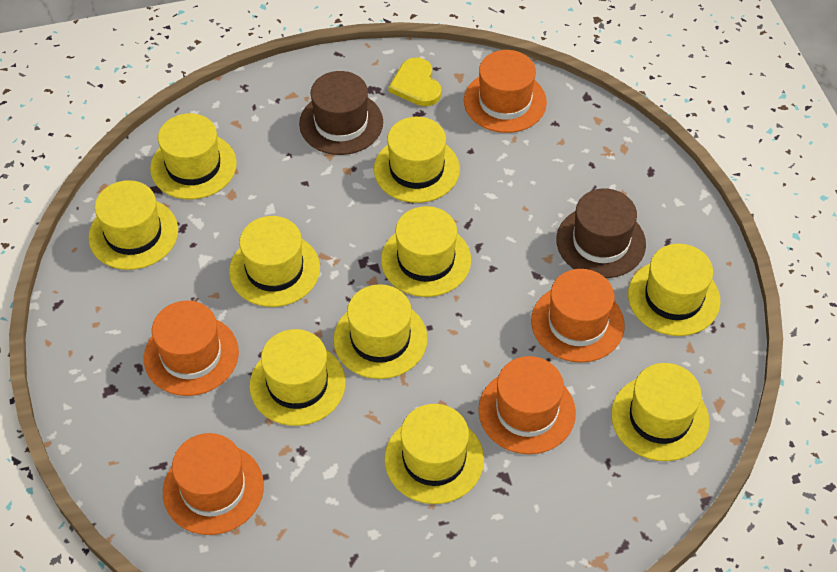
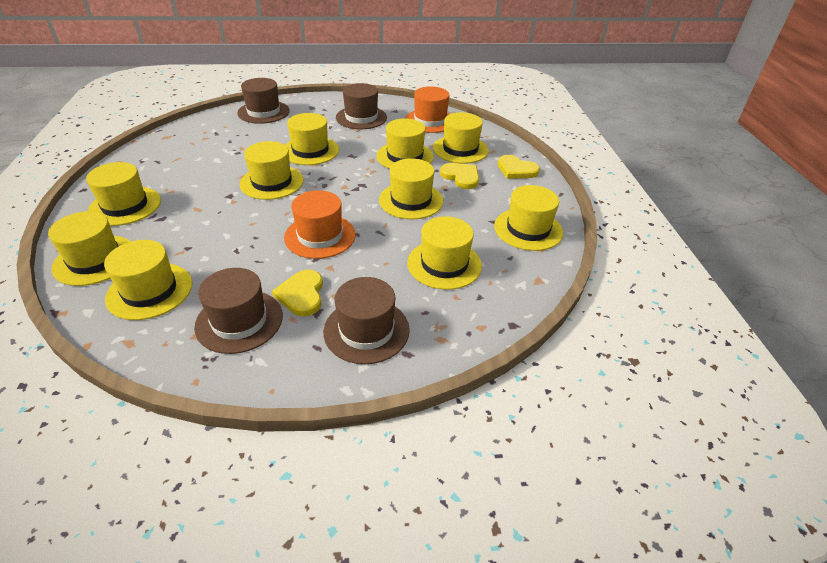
brown hat: [299,71,383,155] [556,188,646,278] = 2 -> [194,268,283,354] [237,78,290,124] [323,277,410,364] [336,83,387,129] = 4
orange hat: [144,301,239,396] [163,433,264,535] [464,50,547,133] [478,356,576,454] [531,269,624,363] = 5 -> [284,190,356,259] [405,86,450,133] = 2
yellow heart: [389,57,442,106] = 1 -> [272,270,323,316] [440,163,479,189] [498,155,540,179] = 3

